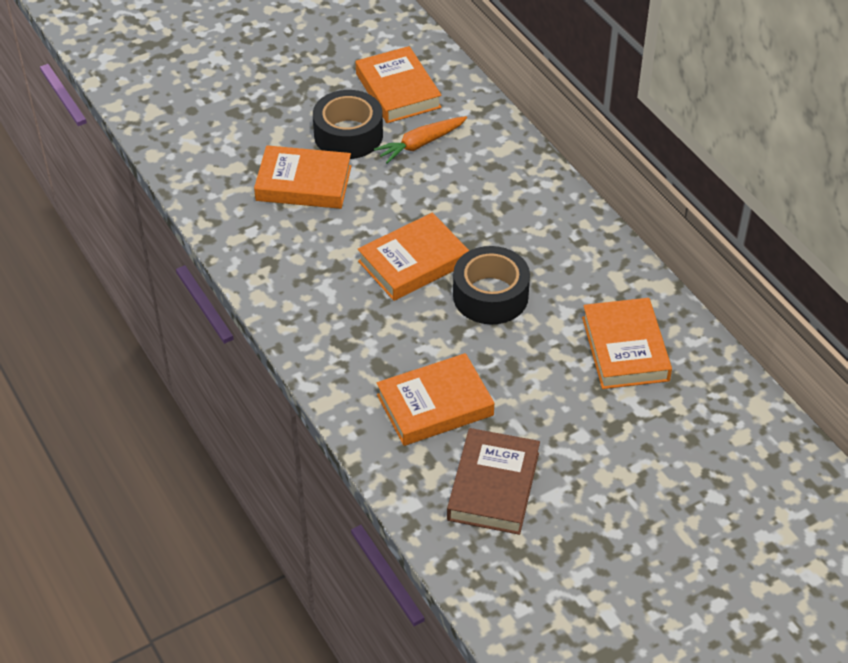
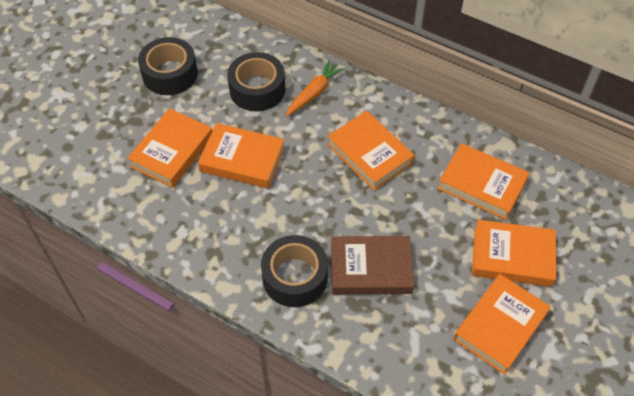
black tape: [313,90,383,159] [453,246,530,324] = 2 -> [138,37,198,95] [227,52,285,111] [261,235,328,307] = 3
orange book: [254,145,351,209] [356,46,442,123] [358,213,469,301] [377,353,494,446] [582,298,672,389] = 5 -> [127,108,212,188] [198,123,285,189] [327,111,415,191] [437,143,529,220] [453,274,551,375] [472,220,556,287] = 6

